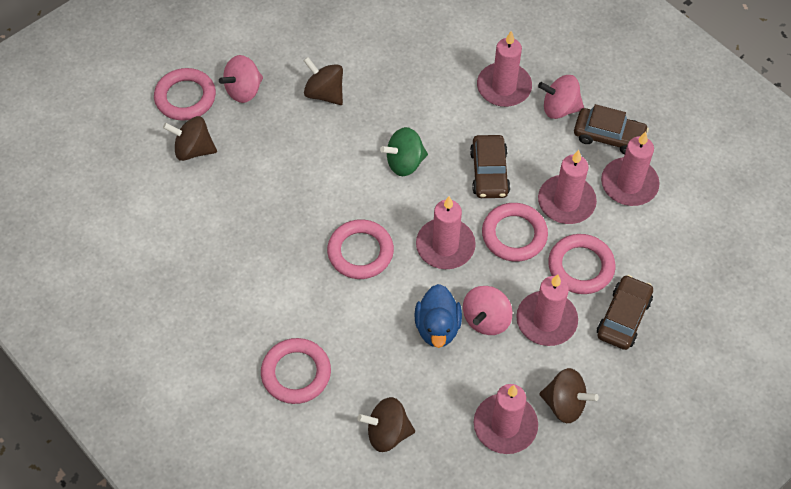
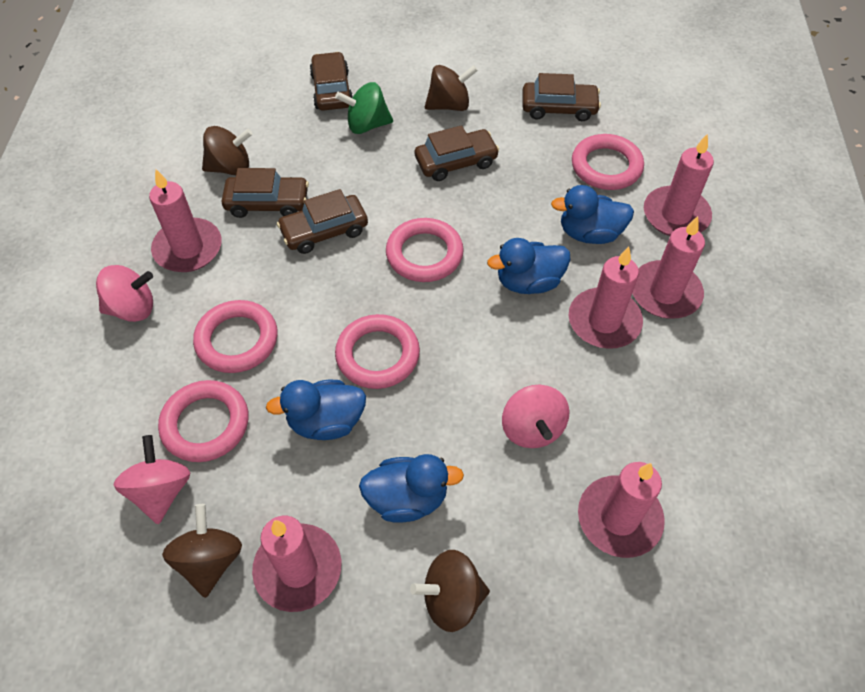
blue duck: [415,284,462,348] = 1 -> [266,380,366,440] [359,454,464,522] [487,238,570,294] [551,185,634,244] = 4
brown car: [470,135,510,198] [574,104,649,154] [597,275,653,350] = 3 -> [222,168,309,218] [277,189,368,254] [310,52,353,111] [415,125,499,181] [522,73,601,121] = 5

